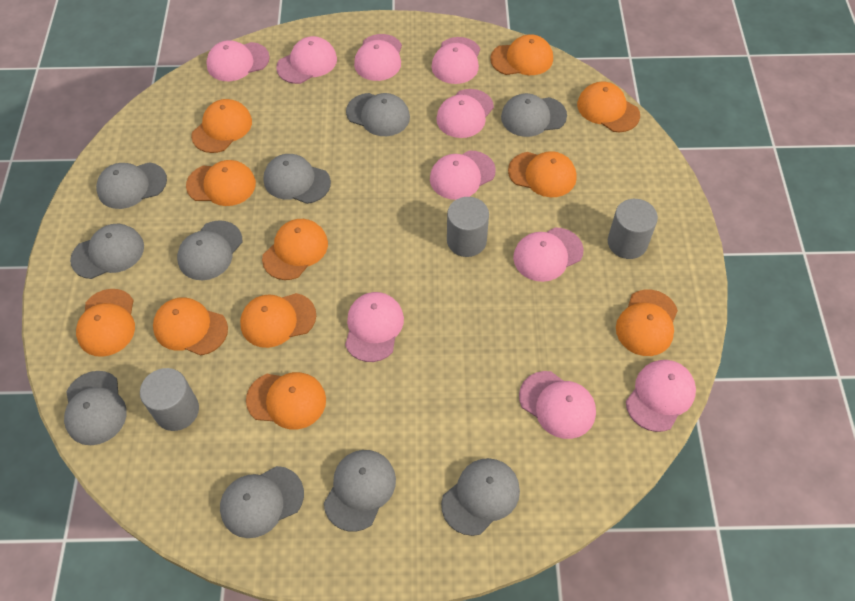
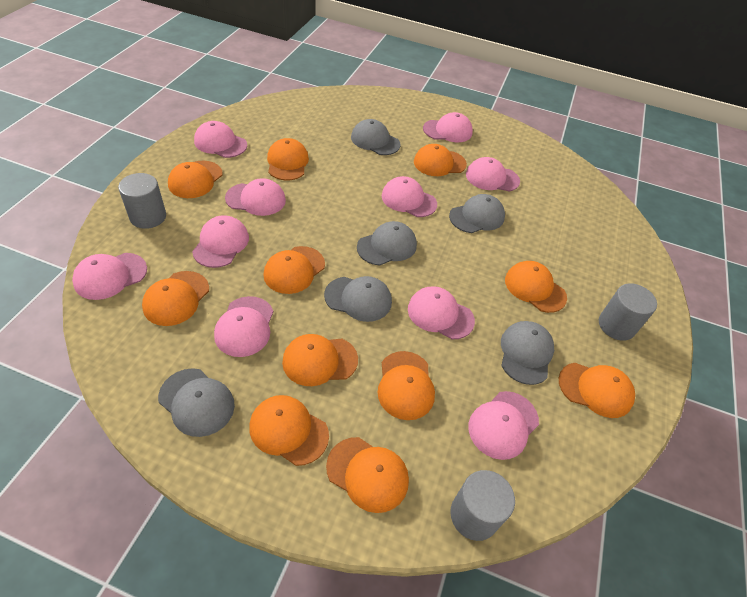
grey cap: [64,371,127,445] [70,224,144,279] [96,162,167,209] [177,220,242,280] [220,466,304,538] [263,154,331,204] [324,450,396,532] [346,93,410,136] [441,458,520,536] [501,93,567,137] = 10 -> [158,368,235,437] [324,276,392,322] [351,119,400,155] [357,221,417,266] [449,194,505,233] [501,321,554,385] = 6

